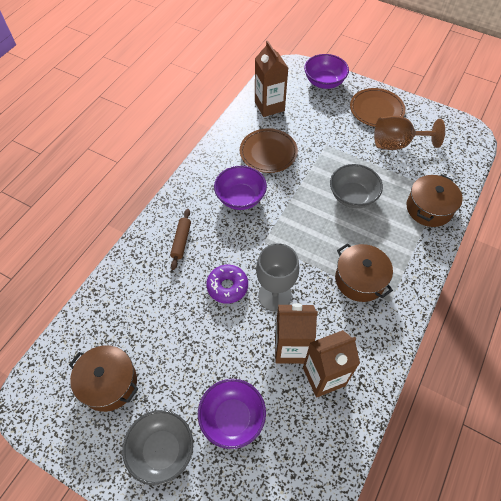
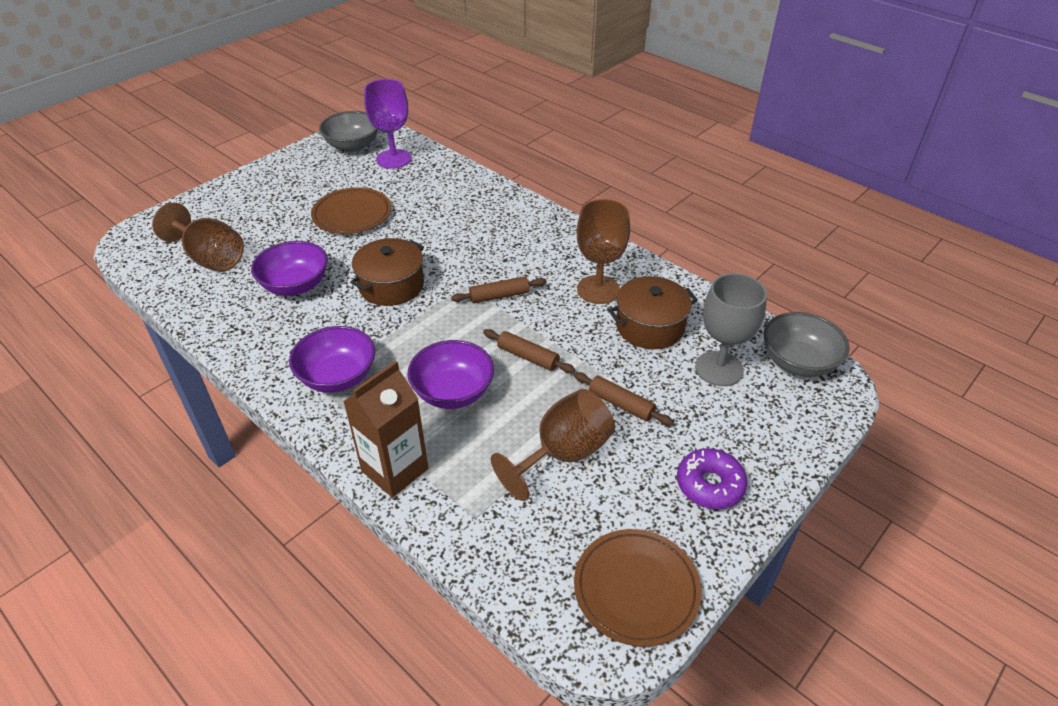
brown carton: [255,41,288,117] [275,303,318,364] [303,330,360,398] = 3 -> [343,361,428,498] = 1
brown goblet: [374,116,445,150] = 1 -> [152,203,244,272] [491,389,615,501] [577,199,630,304] = 3
brown pot: [69,345,138,412] [335,243,393,302] [407,174,463,227] = 3 -> [350,238,424,306] [608,276,698,349] = 2
brown rolling pin: [170,209,191,270] = 1 -> [451,276,547,303] [483,329,575,373] [574,372,673,426] = 3
purple goblet: none = 0 -> [364,79,411,169] = 1

